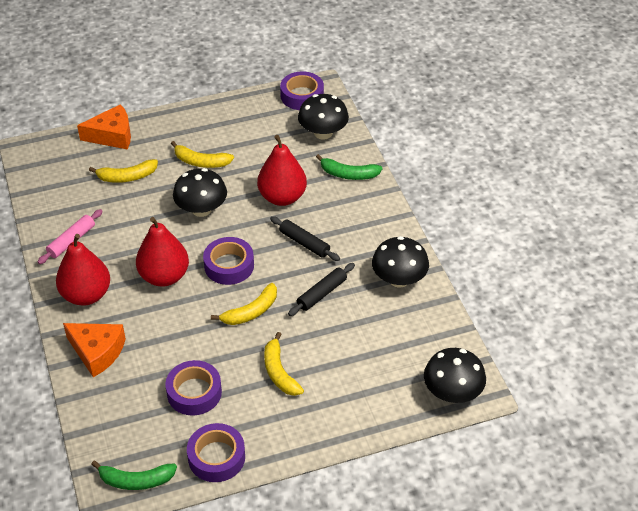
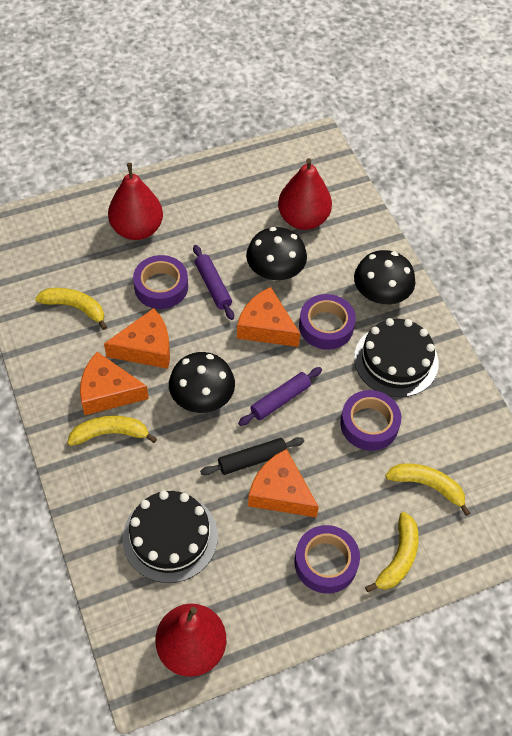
black cake: none = 0 -> [123,490,218,583] [354,318,439,397] = 2
black mushroom: [173,168,227,217] [298,94,349,140] [372,236,429,288] [424,348,486,403] = 4 -> [169,352,235,413] [246,227,307,281] [354,250,415,304] = 3
black rolling pin: [270,216,340,261] [288,263,355,316] = 2 -> [200,437,304,476] = 1
green banana: [91,461,177,490] [316,154,383,180] = 2 -> none = 0
orange cheese: [63,323,126,377] [77,104,131,149] = 2 -> [80,352,149,415] [104,308,170,369] [237,287,300,347] [248,449,319,518] = 4
pink rolling pin: [37,209,103,264] = 1 -> none = 0
purple rolling pin: none = 0 -> [193,245,234,320] [238,367,322,426] = 2

